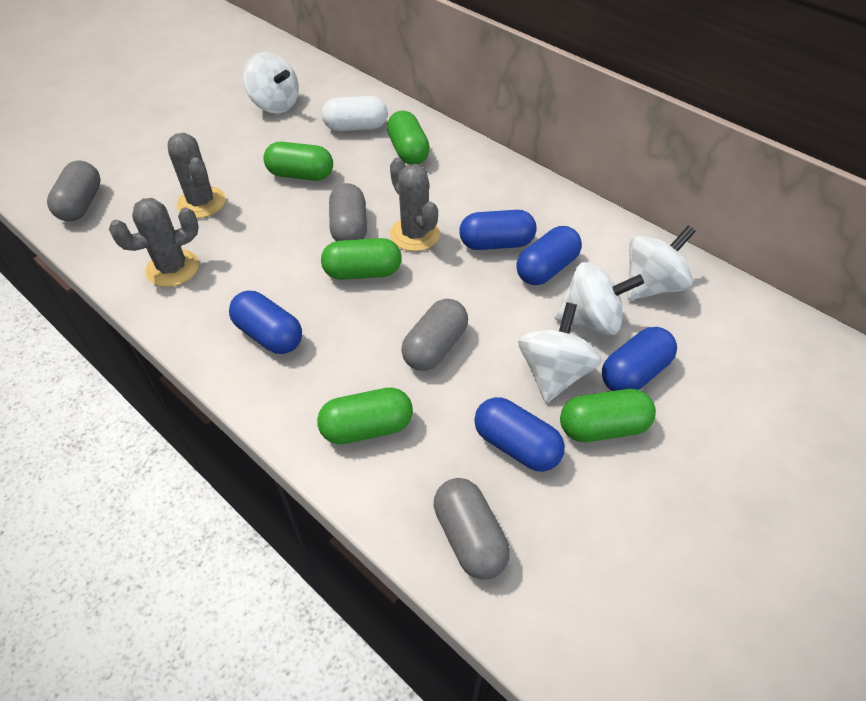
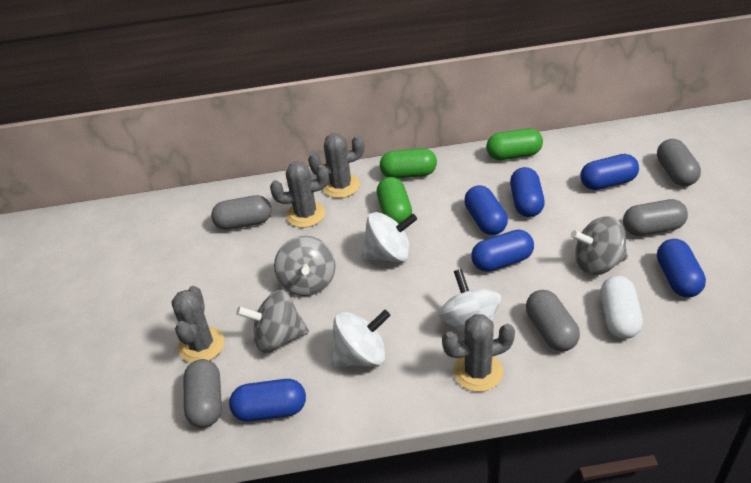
blue capsule: [229,291,302,354] [459,210,537,250] [474,397,565,472] [516,226,582,285] [602,327,677,391] = 5 -> [229,379,306,422] [464,185,508,235] [471,230,534,272] [510,167,545,217] [581,154,639,190] [657,239,706,297] = 6
green capsule: [263,142,333,181] [317,387,413,444] [321,238,402,280] [387,111,430,165] [560,389,656,442] = 5 -> [377,177,412,224] [380,148,437,179] [486,128,543,160] = 3
grey cactus: [109,198,199,287] [168,133,226,218] [390,157,440,251] = 3 -> [172,286,224,363] [270,161,329,228] [308,133,364,198] [442,314,515,392] = 4
grey capsule: [47,160,101,221] [329,183,367,241] [401,299,468,371] [434,478,510,580] = 4 -> [183,359,222,428] [211,195,272,230] [526,290,580,351] [623,199,688,236] [657,139,701,186] = 5
grey spinning top: none = 0 -> [236,290,309,353] [274,236,335,296] [571,216,628,275] = 3
white spinning top: [243,52,299,114] [518,303,602,403] [554,262,644,335] [627,225,696,300] = 4 -> [331,310,390,367] [361,212,417,262] [438,269,501,333] = 3

